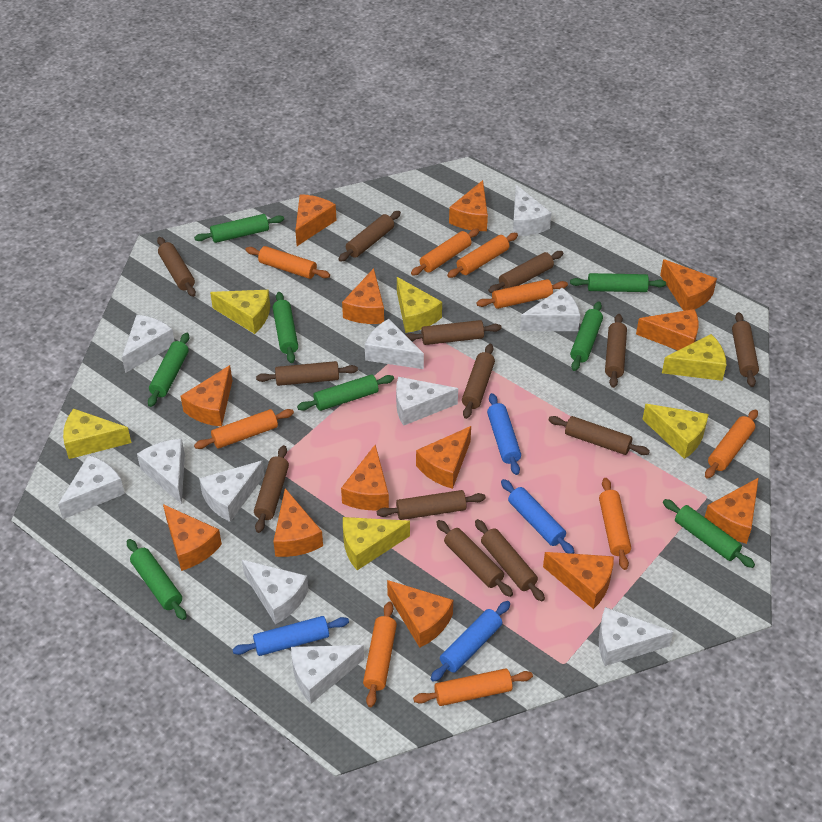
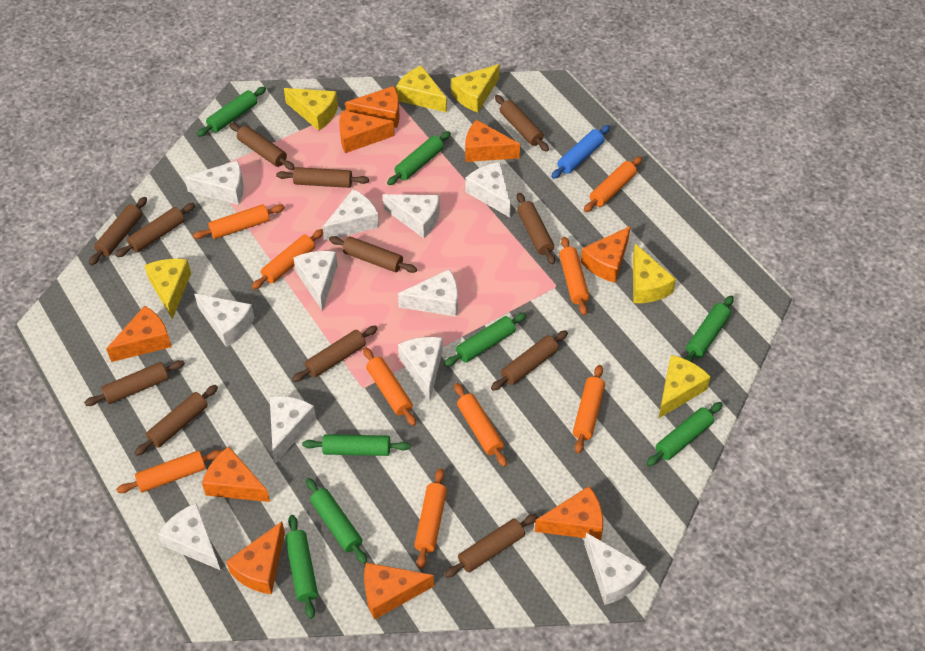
blue rolling pin: [232,616,349,656] [431,601,510,682] [487,393,521,475] [501,479,574,554] = 4 -> [551,125,610,179] = 1
brown rolling pin: [157,237,196,297] [254,445,289,533] [256,361,358,386] [339,211,401,262] [377,490,486,520] [406,320,502,345] [436,520,513,597] [462,344,495,419] [475,519,545,602] [488,251,563,293] [548,416,650,455] [605,314,627,388] [732,312,759,387] = 13 -> [84,360,185,406] [89,197,147,265] [115,203,195,257] [135,385,218,456] [229,123,295,170] [276,167,369,188] [292,326,378,382] [329,236,417,273] [444,514,538,578] [491,330,568,391] [495,95,549,152] [517,193,555,264] = 12
orange cheese: [163,504,222,571] [181,365,232,427] [273,488,323,557] [295,194,336,246] [341,445,389,510] [342,268,384,324] [387,580,453,648] [416,426,471,489] [449,180,488,231] [543,552,614,609] [636,309,698,350] [660,259,717,311] [705,477,759,544] = 13 -> [106,306,172,362] [202,446,270,502] [226,521,285,594] [339,110,395,153] [345,86,400,128] [364,562,434,620] [465,120,520,162] [534,486,603,540] [581,226,631,283] = 9

